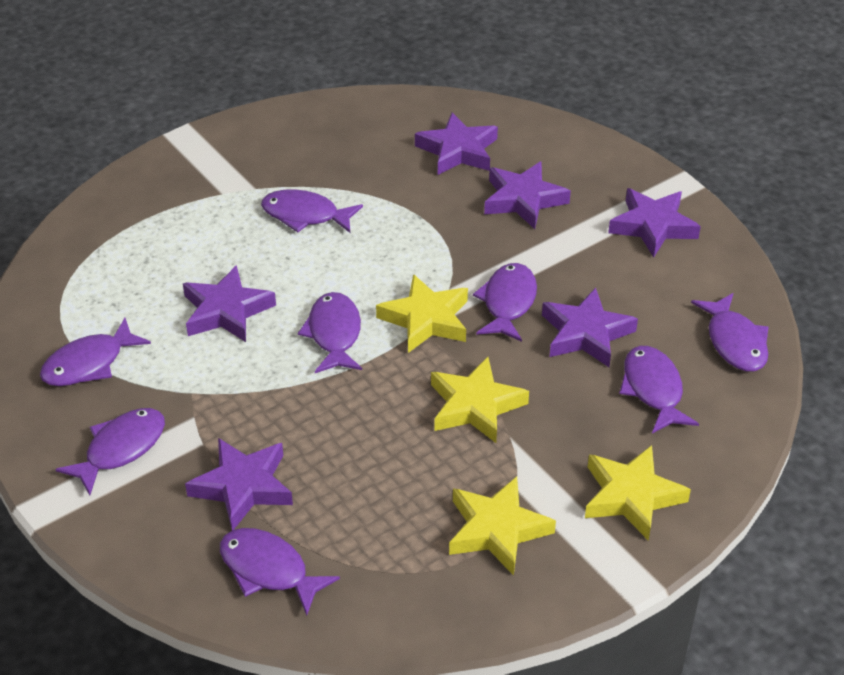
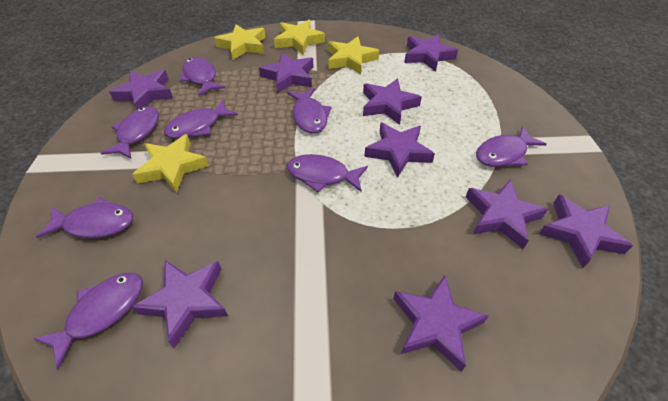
purple star: [183,265,276,342] [185,438,293,530] [415,112,498,175] [484,161,571,229] [542,288,638,367] [608,188,701,257] = 6 -> [109,69,173,109] [132,260,228,348] [259,52,313,94] [363,78,422,125] [364,122,435,178] [393,275,489,371] [404,34,458,72] [466,179,548,249] [539,194,633,268] = 9

